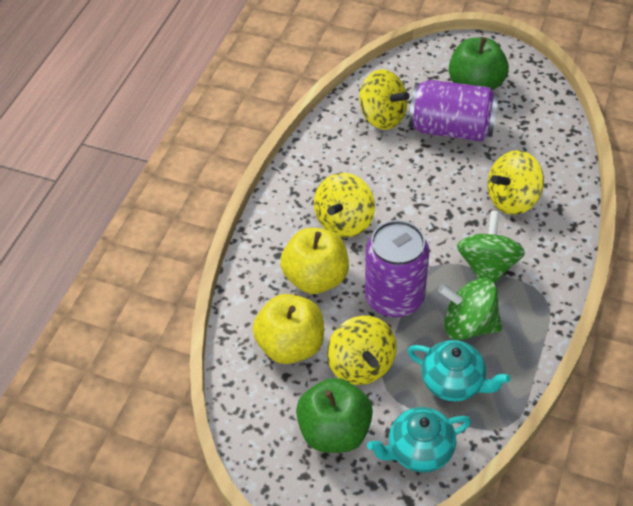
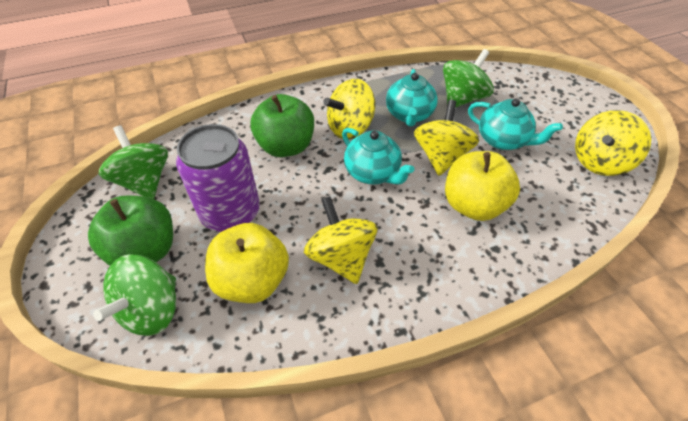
green spinning top: [438,278,502,340] [457,211,525,284] = 2 -> [93,254,176,336] [99,125,168,199] [443,49,494,108] = 3
purple can: [365,220,430,317] [409,80,499,141] = 2 -> [176,124,260,232] = 1
turquoise teapot: [367,407,471,473] [407,340,510,402] = 2 -> [342,128,414,185] [386,69,438,126] [468,98,563,150] = 3

